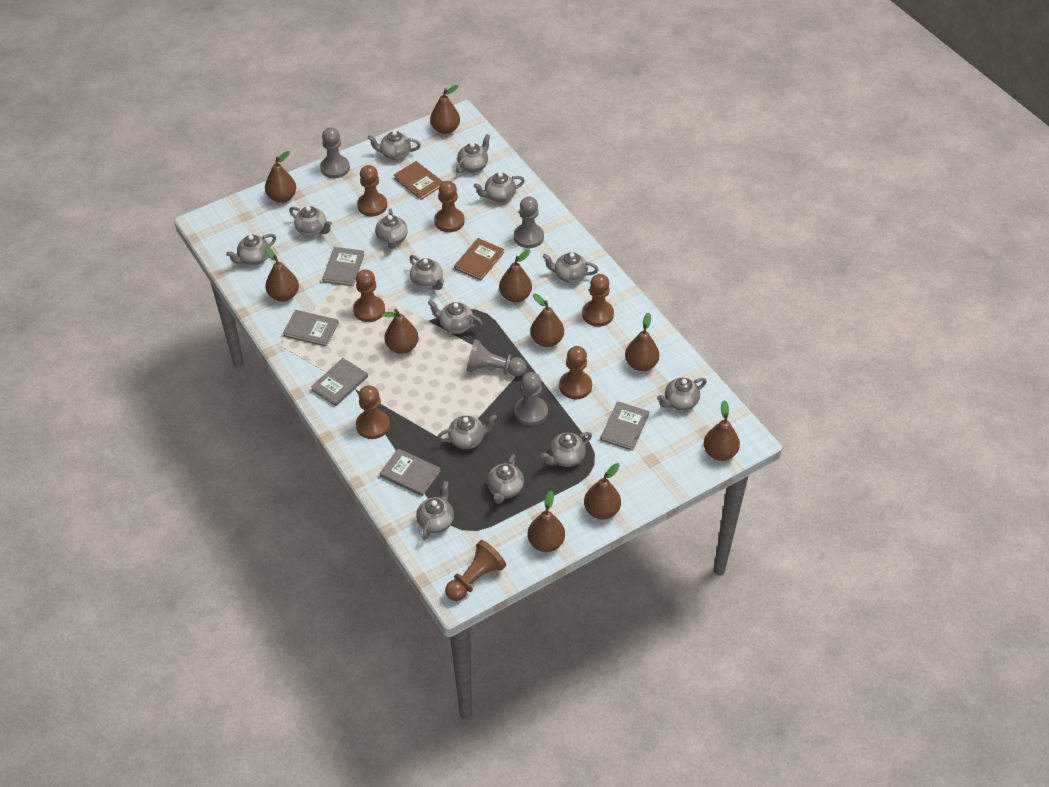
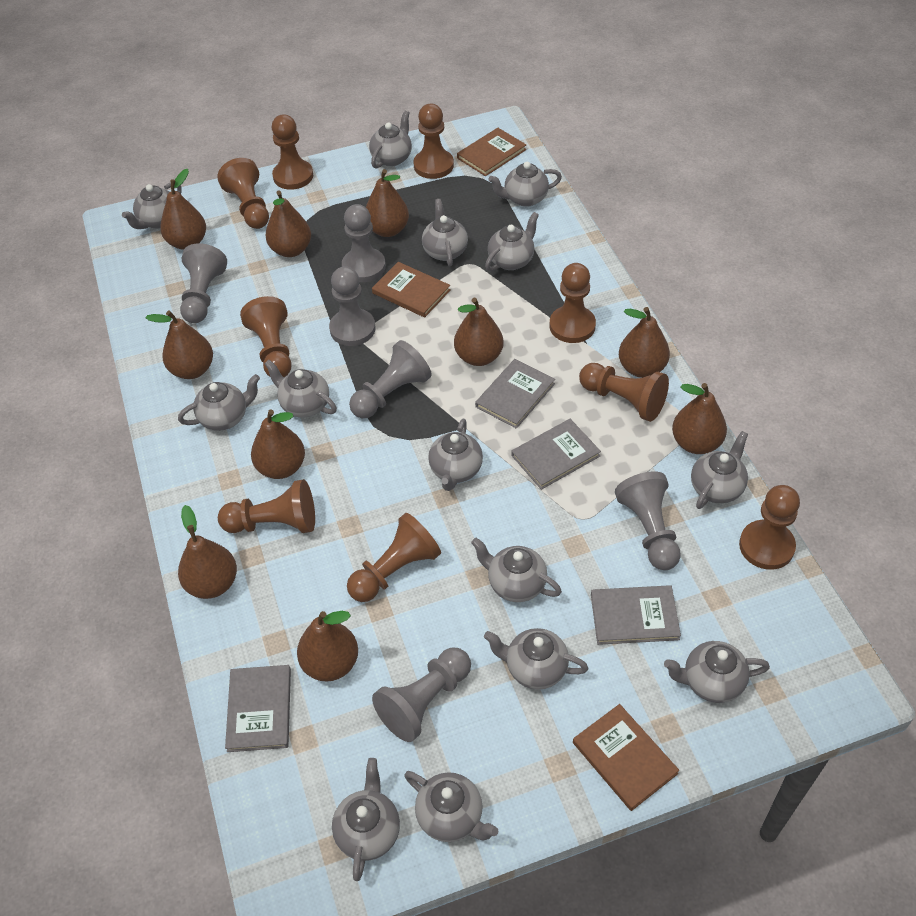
brown book: [394,161,443,200] [454,238,504,280] = 2 -> [372,262,451,318] [457,128,526,176] [573,704,679,811] = 3
brown pawn: [353,269,385,322] [356,385,390,439] [357,165,387,216] [434,181,464,232] [445,540,506,601] [559,346,592,399] [582,274,614,327] = 7 -> [217,158,269,229] [218,479,315,533] [240,296,292,377] [272,114,313,190] [347,513,441,602] [413,104,454,179] [549,263,596,343] [579,363,669,422] [739,485,800,570] = 9
grey book: [283,310,338,347] [311,358,368,406] [322,247,365,286] [379,448,440,496] [600,401,650,451] = 5 -> [225,665,291,752] [475,359,555,429] [511,419,601,490] [591,585,681,645] = 4
grey pawn: [320,127,350,178] [466,339,526,377] [514,196,544,248] [514,372,548,426] = 4 -> [180,243,227,323] [329,266,376,346] [342,204,386,282] [349,340,432,418] [372,648,471,742] [615,471,681,570] = 6

